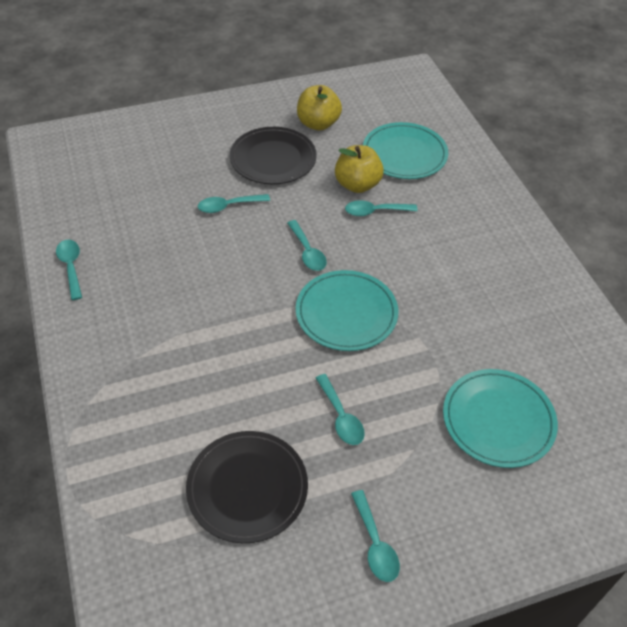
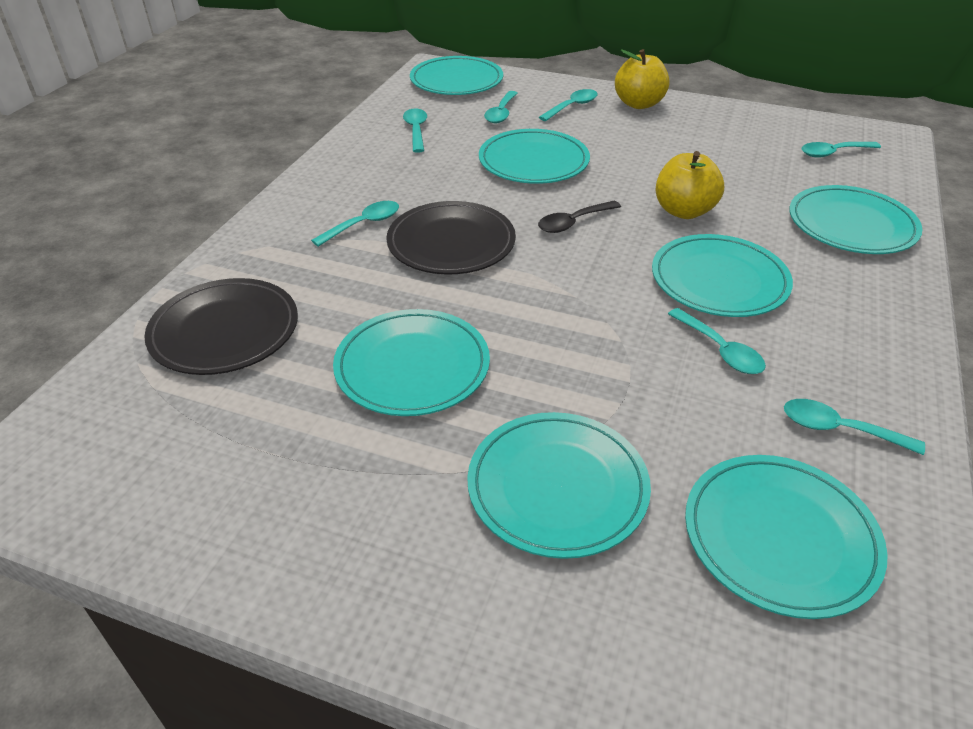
black spoon: none = 0 -> [538,201,621,233] = 1
turquoise plate: [296,270,398,351] [363,122,448,179] [443,369,558,468] = 3 -> [333,309,490,416] [410,56,503,95] [467,412,651,559] [479,129,590,184] [652,234,793,317] [685,455,888,619] [789,185,922,254] = 7
turquoise spoon: [56,240,82,300] [198,194,270,213] [287,220,327,271] [316,374,365,445] [345,200,417,216] [351,490,400,582] = 6 -> [311,201,399,247] [403,108,427,153] [484,91,518,123] [539,89,598,121] [668,308,766,374] [784,399,925,455] [802,142,881,158] = 7

